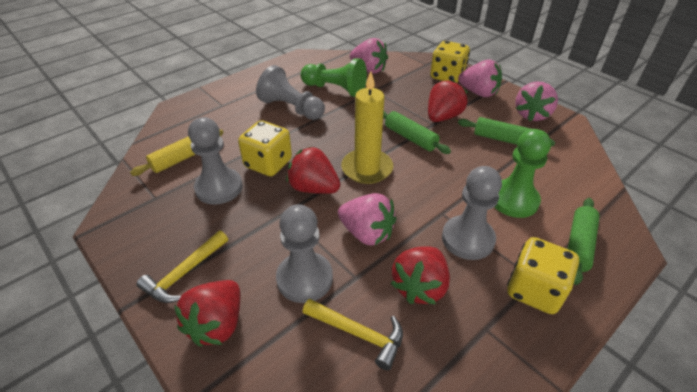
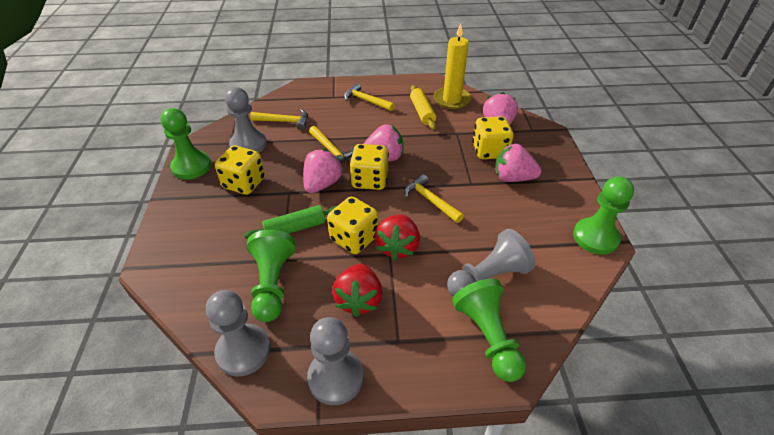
green pawn: [301,58,367,97] [495,129,551,218] = 2 -> [161,108,211,180] [247,230,296,322] [452,278,526,382] [573,176,634,255] = 4
green rolling pin: [383,111,451,154] [458,117,555,146] [568,198,600,285] = 3 -> [244,205,337,239] = 1
red strawberry: [174,280,240,347] [286,146,341,194] [390,246,450,304] [428,80,468,122] = 4 -> [332,263,383,317] [375,214,420,261] = 2
yellow dice: [238,120,292,176] [430,41,470,83] [507,237,579,314] = 3 -> [215,146,265,195] [327,196,378,254] [349,144,389,190] [472,116,513,159] = 4
yellow hammer: [137,230,228,303] [303,299,403,370] = 2 -> [250,109,308,130] [309,126,354,163] [344,83,395,111] [404,174,464,223] = 4

